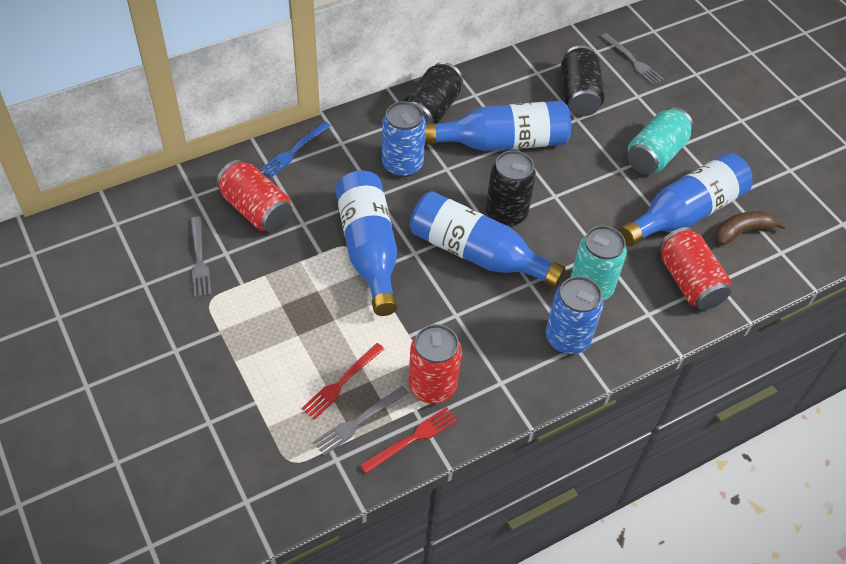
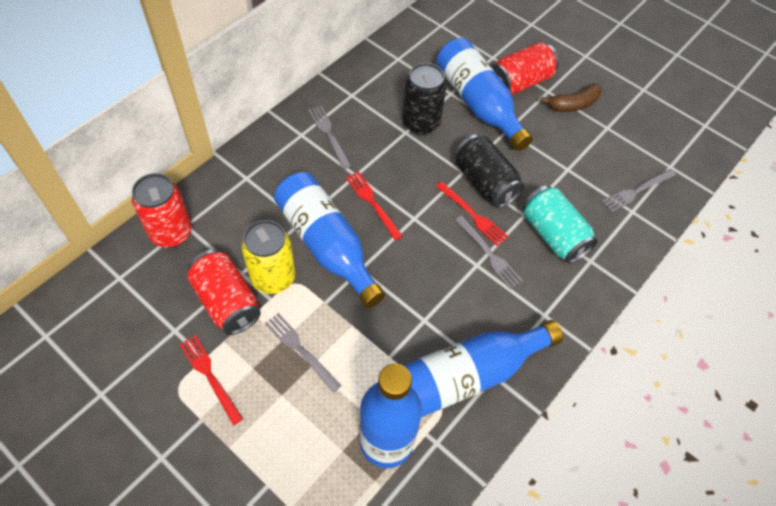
black can: [404,62,463,124] [486,150,536,227] [561,45,604,116] = 3 -> [402,63,446,135] [455,134,524,208] = 2
blue can: [382,101,426,177] [545,276,603,355] = 2 -> none = 0
blue fork: [260,122,331,178] = 1 -> none = 0
grey fork: [191,217,211,297] [313,386,409,456] [601,33,664,85] = 3 -> [265,313,342,393] [308,106,351,169] [455,216,523,290] [602,169,676,212] = 4
red fork: [301,343,384,420] [360,407,458,474] = 2 -> [180,335,243,425] [346,171,403,240] [436,182,508,246] = 3
turquoise can: [570,226,627,301] [627,107,694,174] = 2 -> [523,185,598,264] = 1
yellow can: none = 0 -> [241,220,295,294] = 1

